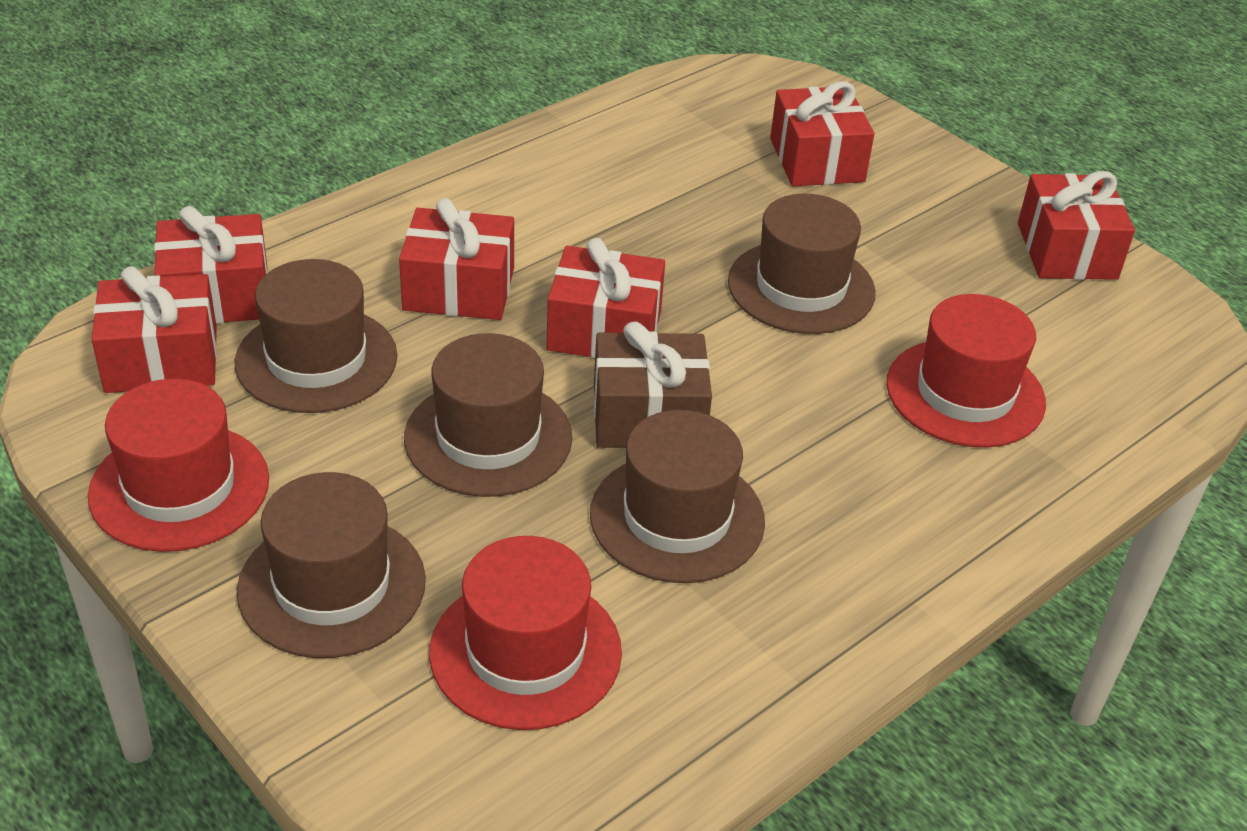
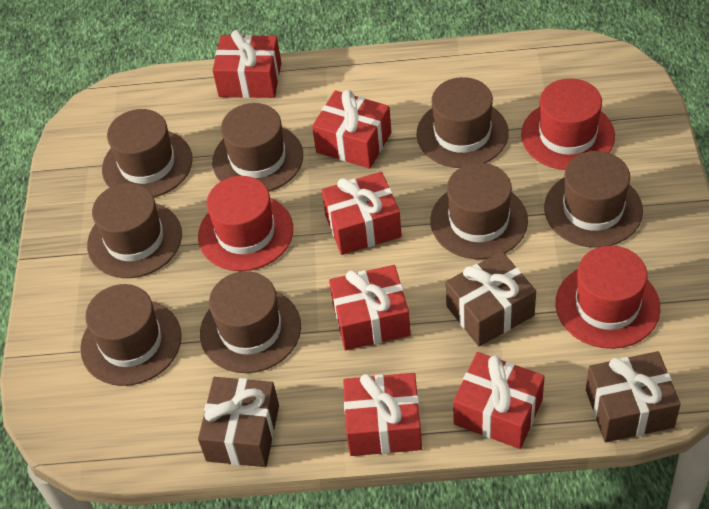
brown gift: [594,322,712,448] = 1 -> [198,377,279,467] [446,251,536,346] [586,351,681,442] = 3
brown hat: [235,259,397,413] [237,472,426,658] [404,333,572,497] [590,410,765,583] [728,194,876,334] = 5 -> [80,284,182,386] [87,183,182,278] [102,109,193,197] [200,271,301,373] [212,103,303,192] [416,77,509,168] [430,163,528,259] [544,151,643,248] = 8

